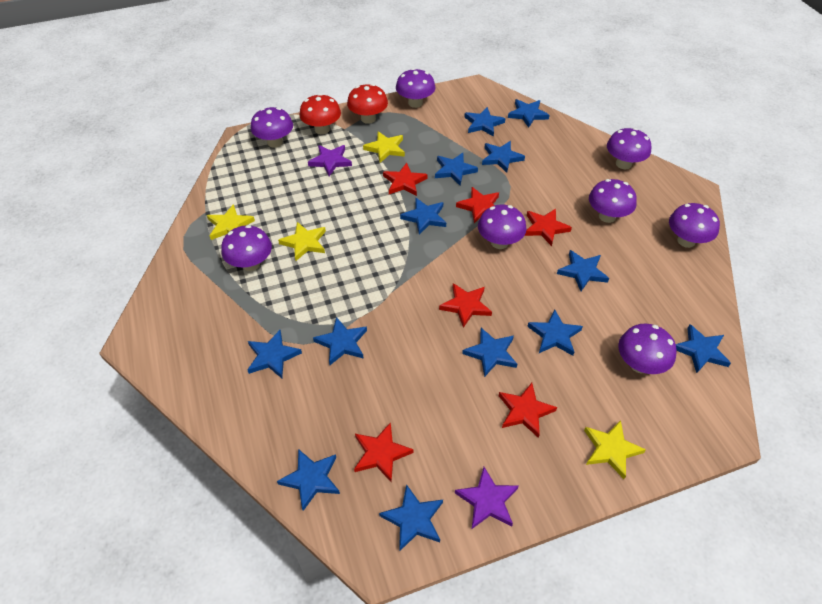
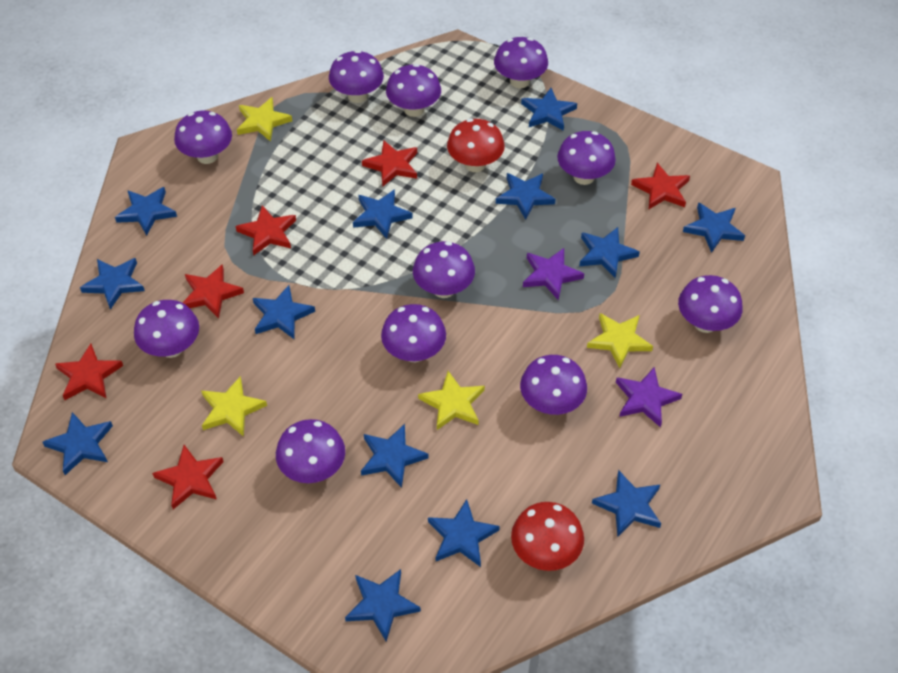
purple mushroom: [221,225,272,271] [251,107,293,148] [396,68,435,108] [478,204,526,249] [589,179,637,223] [607,128,651,169] [618,324,677,374] [669,203,720,248] = 8 -> [134,300,199,358] [174,111,232,164] [276,419,345,483] [329,50,384,103] [381,304,446,362] [386,64,441,117] [413,241,475,298] [494,37,548,88] [520,355,587,415] [557,131,616,185] [678,275,743,333] = 11

